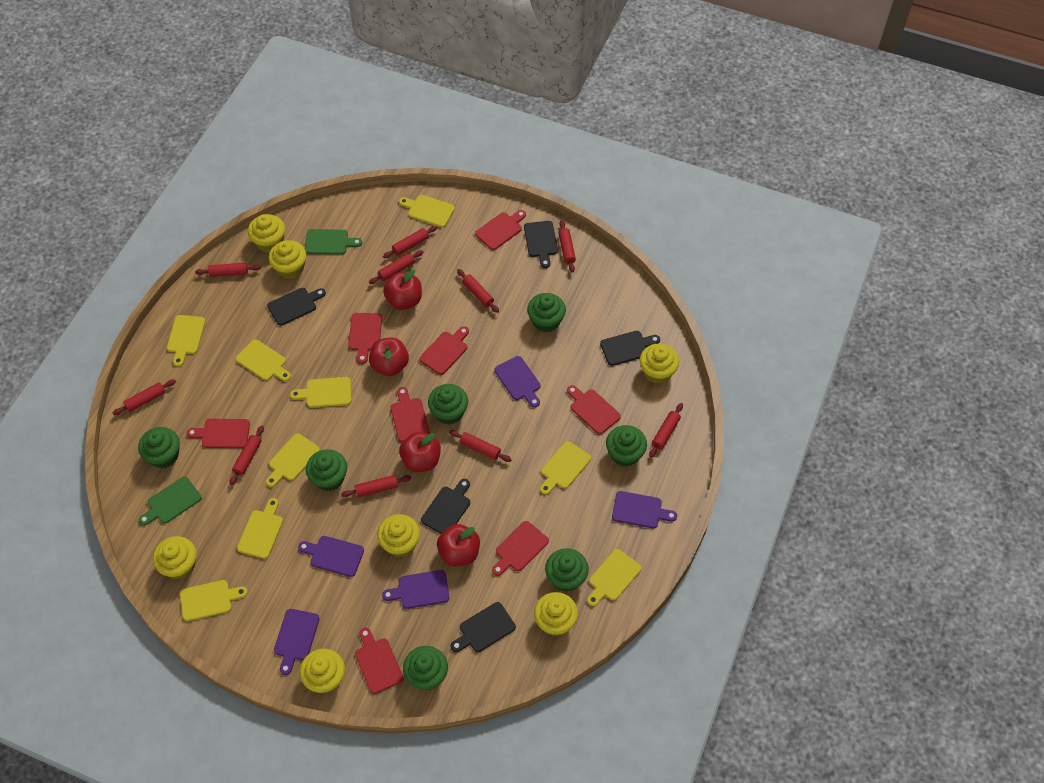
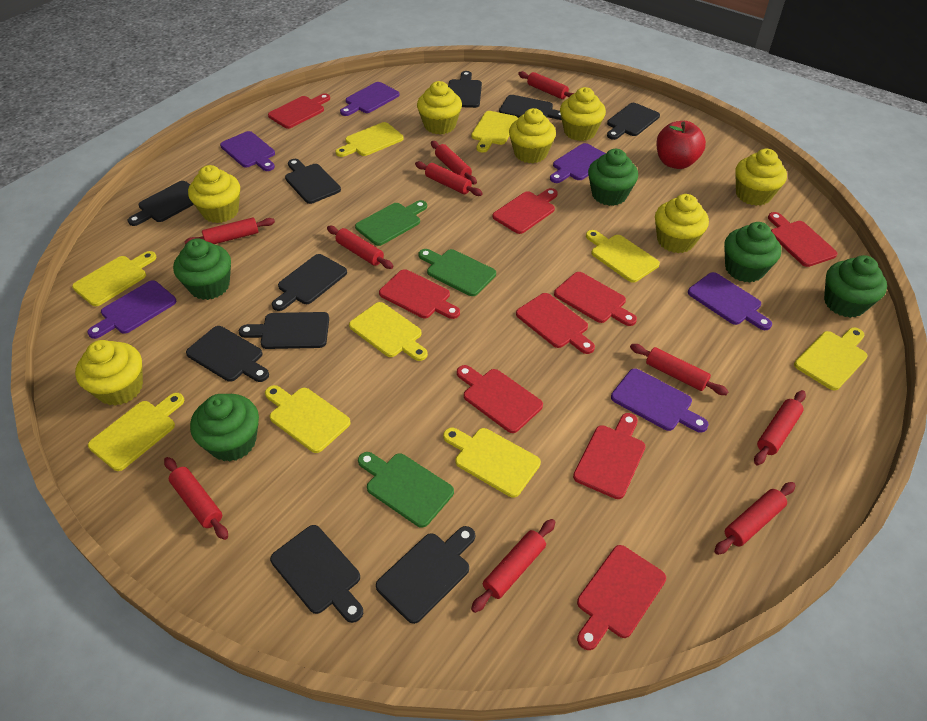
black cutting board: [267,288,326,326] [421,479,470,534] [450,602,516,652] [524,221,558,268] [600,331,660,366] = 5 -> [128,181,194,226] [186,326,269,382] [239,312,329,349] [270,525,363,623] [272,254,347,311] [285,159,341,204] [376,526,475,624] [448,71,482,108] [499,95,562,120] [607,103,660,140] = 10
green cupcake: [138,427,180,468] [306,449,347,491] [403,646,448,691] [428,384,468,425] [527,293,566,332] [545,548,589,592] [606,425,647,467] = 7 -> [173,238,231,300] [190,394,259,461] [588,149,638,206] [724,222,781,283] [824,255,887,318] = 5
green cutting board: [139,477,202,526] [305,229,362,255] = 2 -> [355,200,427,246] [358,452,454,528] [418,249,496,296] = 3
purple cutting board: [274,609,320,675] [298,536,364,577] [382,570,449,609] [495,356,540,408] [612,491,677,528] = 5 -> [87,280,176,339] [220,131,275,171] [340,82,400,116] [550,143,606,183] [611,368,709,433] [688,272,772,330] = 6
red apple: [369,338,409,376] [383,269,422,310] [399,432,441,472] [437,524,480,567] = 4 -> [656,121,706,169] = 1
red cutting board: [187,419,250,448] [348,313,382,364] [355,628,404,694] [390,387,430,442] [419,326,469,375] [475,210,526,250] [492,521,549,576] [567,385,621,434] = 8 -> [268,93,330,129] [379,269,460,319] [457,365,543,433] [492,188,558,234] [516,293,595,354] [554,272,637,326] [573,413,646,499] [577,545,666,650] [768,212,838,267] = 9

